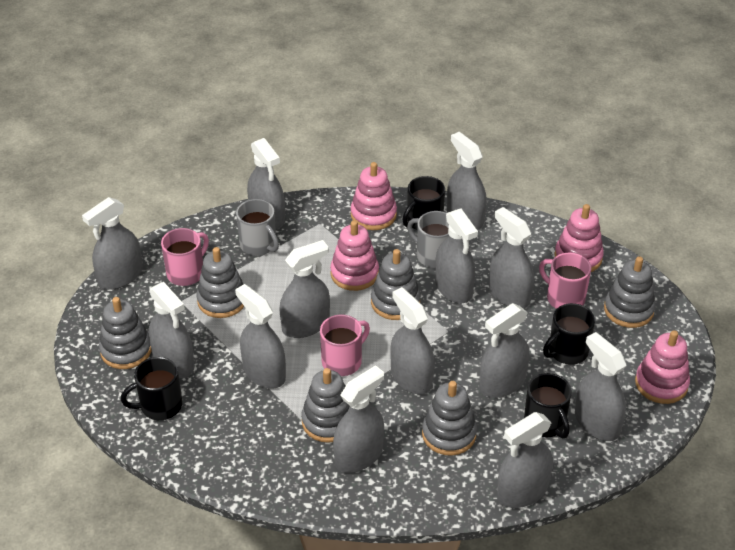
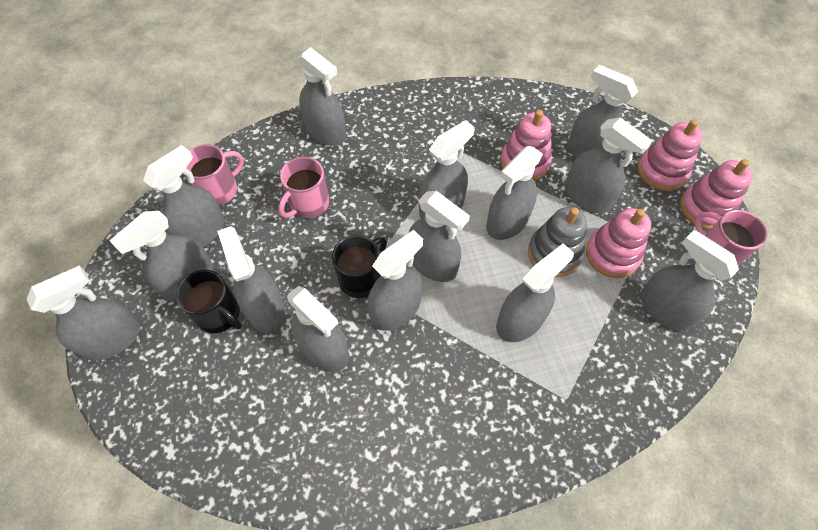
black mug: [121,357,182,420] [402,176,445,230] [524,373,572,438] [543,303,595,365] = 4 -> [176,270,242,333] [332,235,387,298] = 2
grey mug: [236,199,279,256] [407,211,449,268] = 2 -> none = 0
grey spray bottle: [82,197,143,290] [149,282,194,378] [235,284,286,389] [247,138,285,229] [280,240,330,338] [333,365,384,473] [390,287,435,394] [435,209,478,303] [447,132,487,230] [479,303,530,398] [489,207,534,308] [497,412,553,508] [575,332,626,441] = 13 -> [27,266,141,361] [110,211,213,301] [143,145,225,247] [217,226,286,334] [287,286,349,372] [297,47,346,146] [368,230,423,331] [409,191,470,282] [419,120,475,219] [486,146,543,240] [496,243,574,342] [565,117,653,213] [568,64,638,158] [640,230,739,331] = 14
grey stacking toy: [99,297,152,369] [196,247,244,318] [301,368,350,443] [371,249,421,320] [422,381,477,456] [604,256,656,328] = 6 -> [528,207,587,277] = 1

